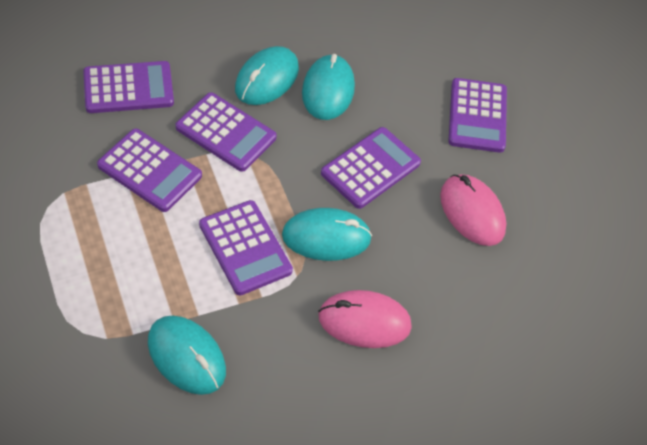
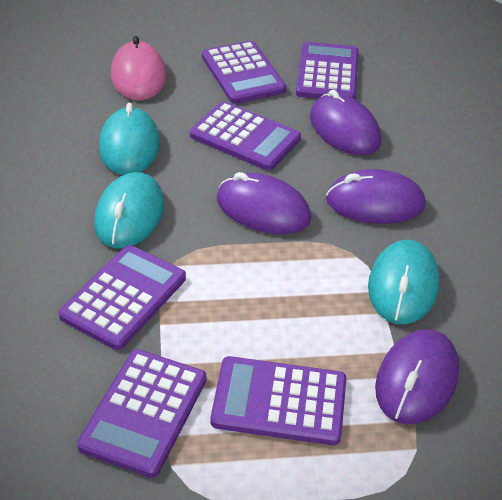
pink mouse: [318,290,412,348] [440,174,506,246] = 2 -> [111,36,166,100] = 1
purple mouse: none = 0 -> [217,172,311,234] [310,90,381,155] [326,169,426,224] [375,329,459,424] = 4
turquoise mouse: [148,316,226,395] [235,46,299,105] [282,208,372,261] [302,54,355,120] = 4 -> [94,172,164,248] [99,103,160,175] [368,240,439,324] = 3

